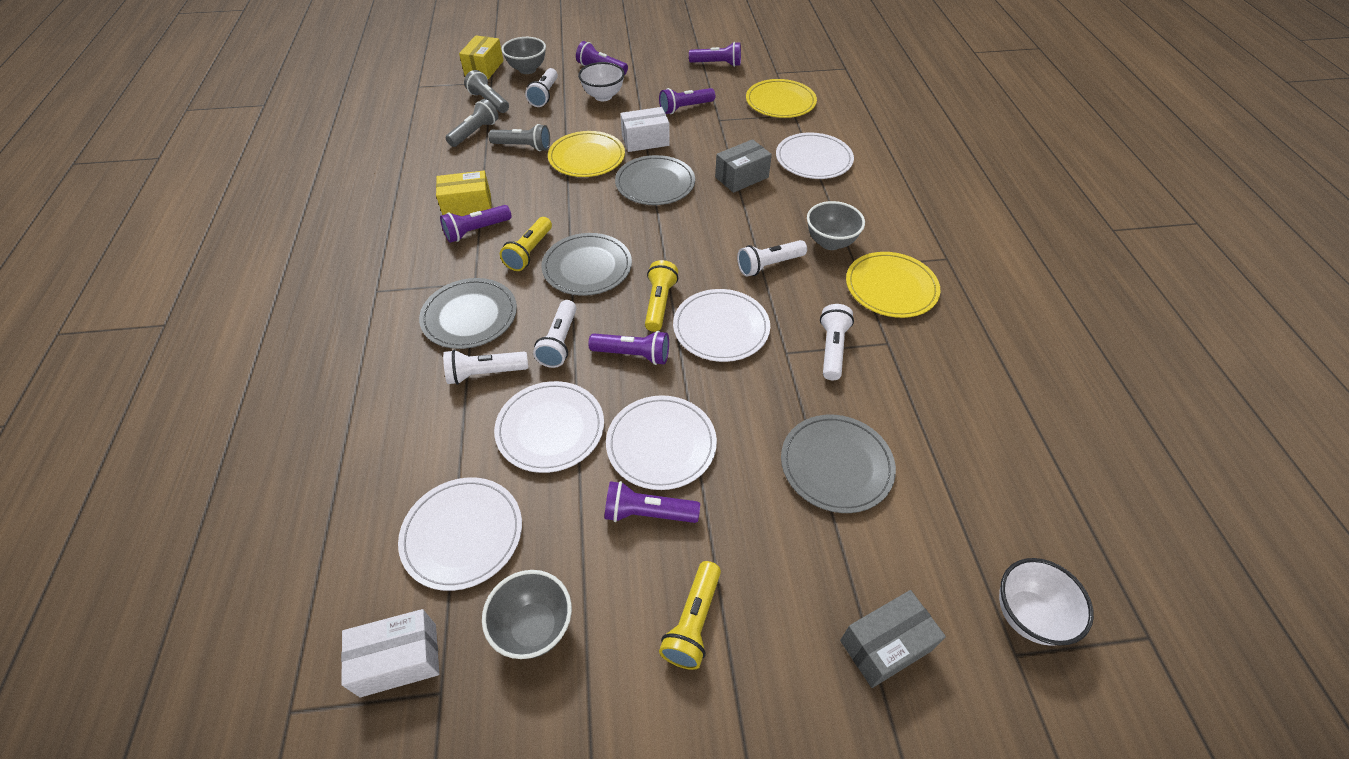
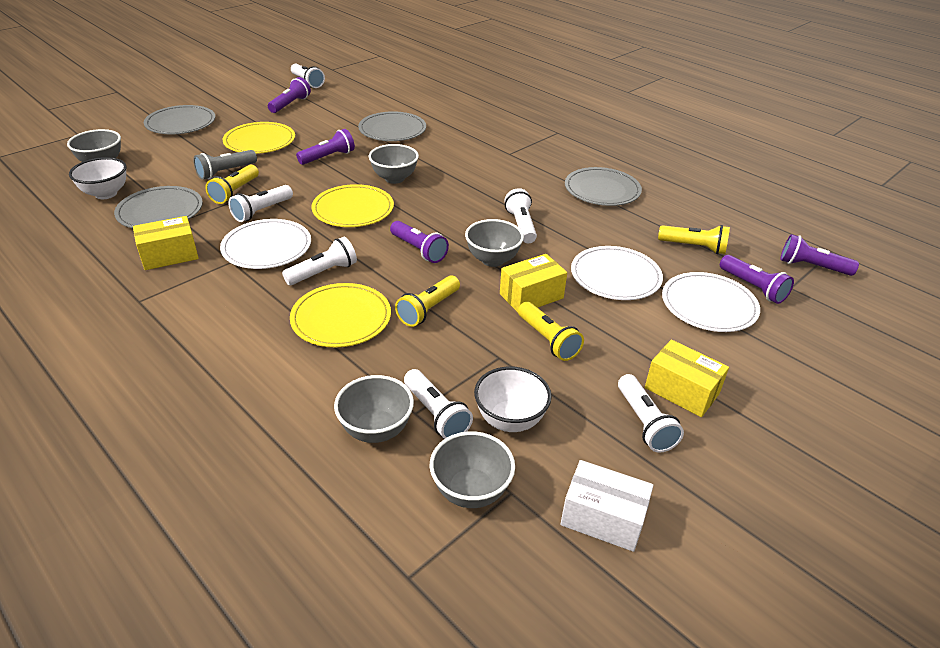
grey bowl: [482,570,572,659] [501,37,546,74] [807,201,865,250] = 3 -> [67,129,121,162] [334,375,414,443] [369,144,419,184] [430,431,515,508] [465,219,524,267] = 5
grey box: [715,139,772,193] [840,590,946,688] = 2 -> none = 0
grey flashlight: [446,99,499,147] [464,70,509,113] [488,124,550,151] = 3 -> [193,150,257,180] = 1
purple flashlight: [440,205,512,243] [576,41,628,74] [588,331,669,365] [604,481,700,523] [659,88,715,114] [689,42,741,67] = 6 -> [268,77,311,113] [296,129,355,165] [390,221,449,263] [720,255,794,304] [780,234,859,276] = 5
white box: [341,609,439,697] [620,107,670,152] = 2 -> [560,460,653,552] = 1
white flashlight: [443,350,528,385] [525,68,558,107] [533,300,576,368] [737,240,807,276] [820,304,854,380] = 5 -> [228,185,293,222] [282,237,357,285] [291,64,325,88] [404,369,473,439] [504,188,537,243] [618,374,684,453] = 6
white plate: [398,477,522,591] [494,381,604,473] [606,395,717,490] [673,289,770,362] [776,132,854,179] = 5 -> [220,219,311,269] [571,246,663,300] [662,272,760,332] = 3
yellow box: [436,171,491,216] [459,35,504,79] = 2 -> [133,216,199,270] [500,254,567,312] [645,340,729,417] = 3
yellow flashlight: [500,217,552,271] [645,260,678,332] [659,561,721,670] = 3 -> [205,164,259,204] [395,275,460,327] [518,302,584,361] [658,225,730,254] = 4

